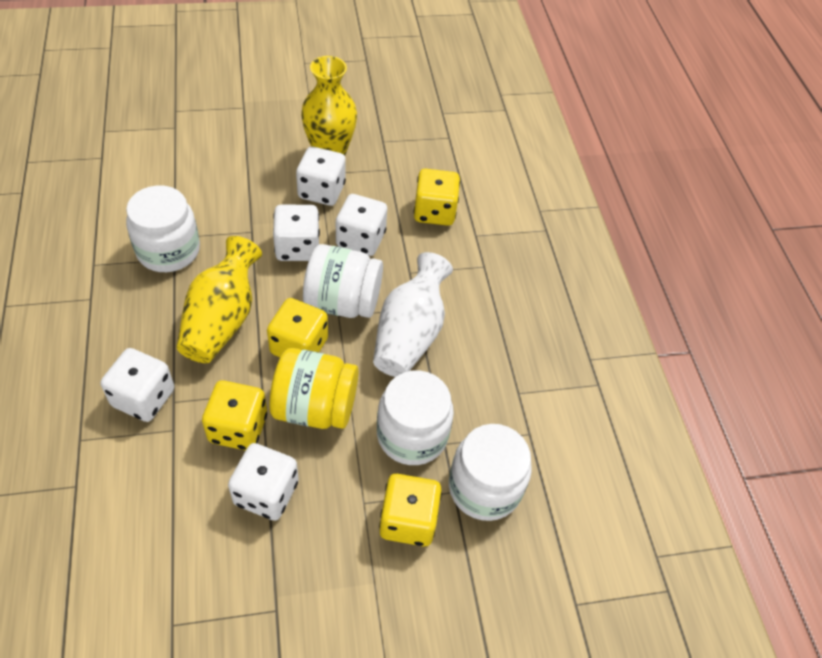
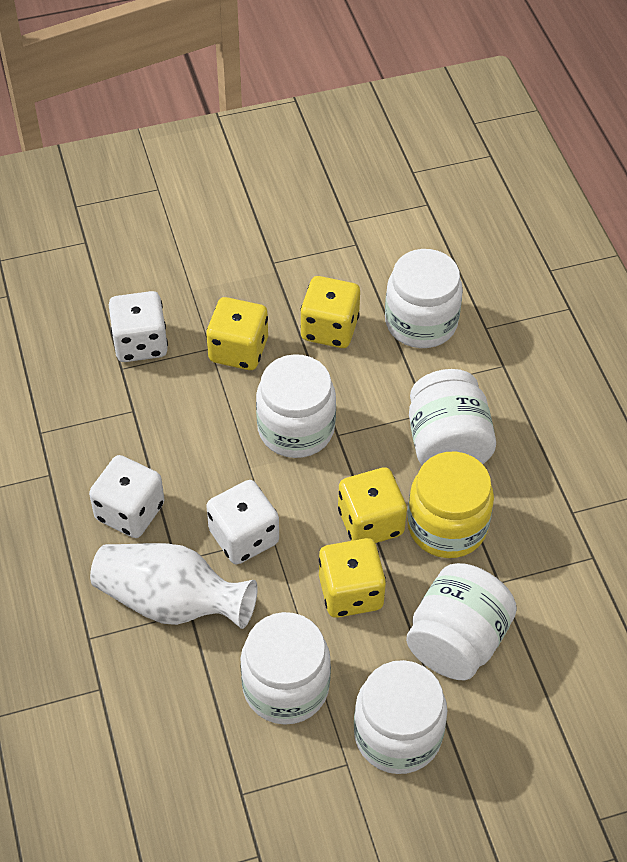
white dice: [101,348,175,422] [228,443,299,521] [273,205,320,261] [296,146,346,206] [336,194,387,256] = 5 -> [89,455,165,538] [109,291,168,362] [206,480,279,565] = 3
white jar: [126,185,200,272] [303,244,383,318] [377,370,454,465] [449,424,532,521] = 4 -> [240,612,331,725] [256,354,336,458] [354,660,447,774] [385,249,463,348] [406,563,517,680] [409,369,496,465] = 6
yellow vase: [176,236,262,363] [301,56,357,156] = 2 -> none = 0

